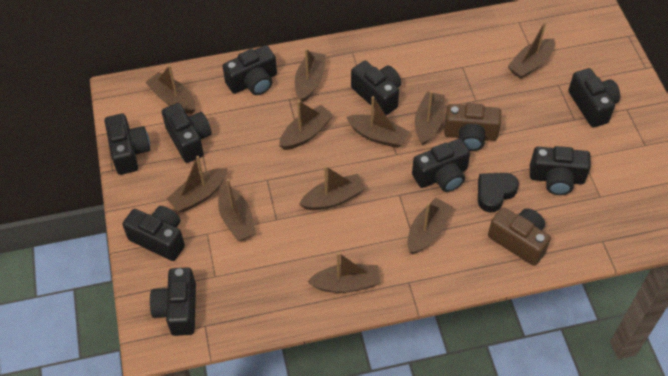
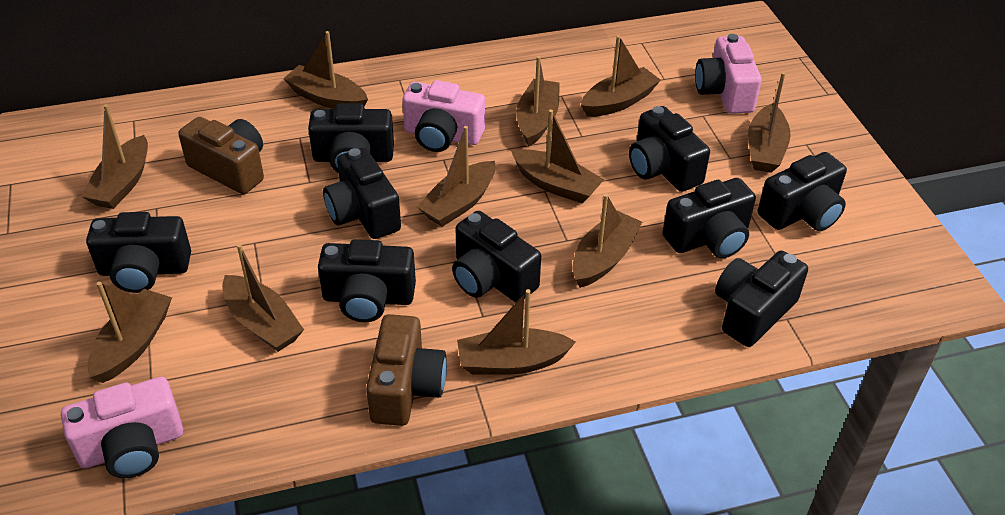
black heart: [478,173,519,213] = 1 -> none = 0
pink camera: none = 0 -> [61,377,183,478] [402,80,485,152] [695,34,762,114] = 3

